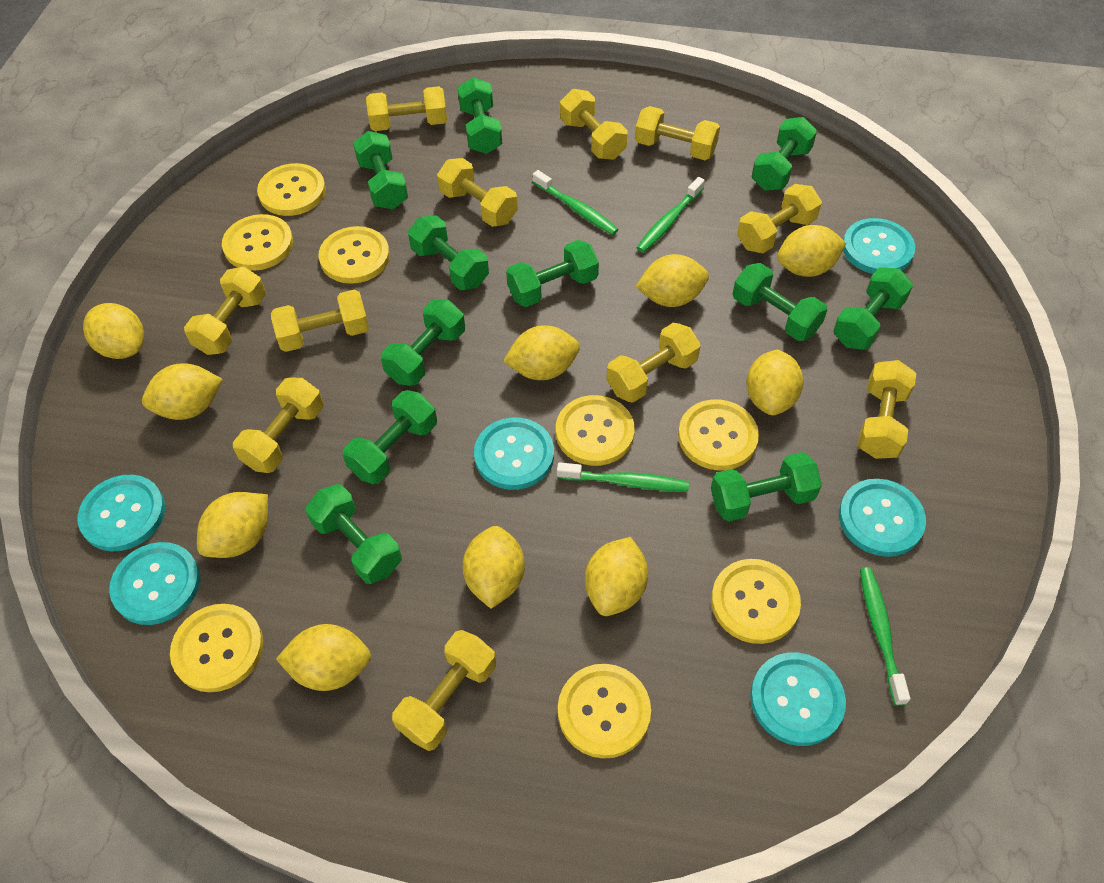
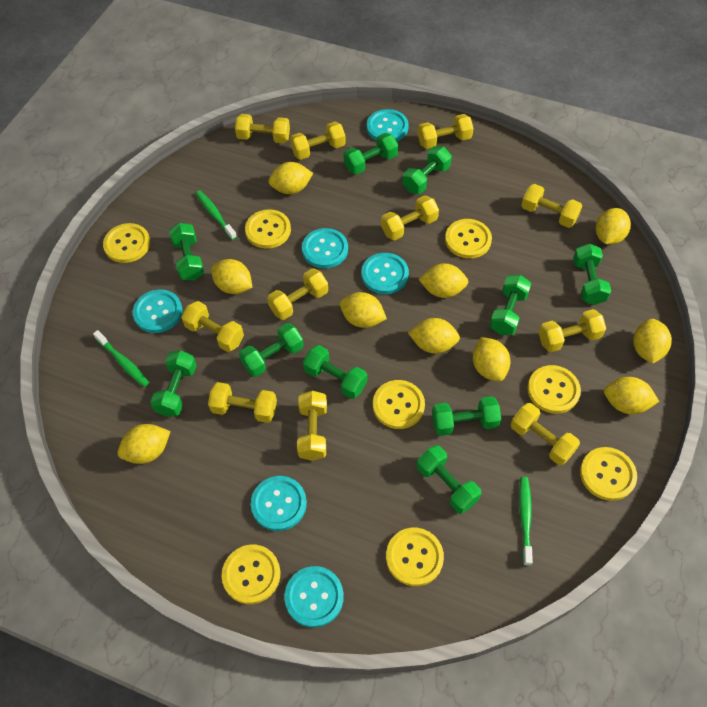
green dumbbell: [306,484,402,584] [343,390,437,484] [353,131,408,209] [381,299,465,386] [408,215,489,290] [458,77,502,154] [506,240,599,307] [711,452,822,522] [733,263,828,341] [751,117,817,191] [833,268,913,350] = 11 -> [150,350,197,417] [169,223,204,281] [239,323,304,377] [303,345,367,399] [344,133,398,175] [403,146,452,194] [417,445,482,514] [432,396,501,436] [490,275,531,335] [573,243,611,305] = 10
green toothbrush: [533,170,619,235] [557,462,689,491] [637,177,705,253] [860,567,910,706] = 4 -> [93,330,149,387] [195,190,237,240] [519,477,533,566] = 3

